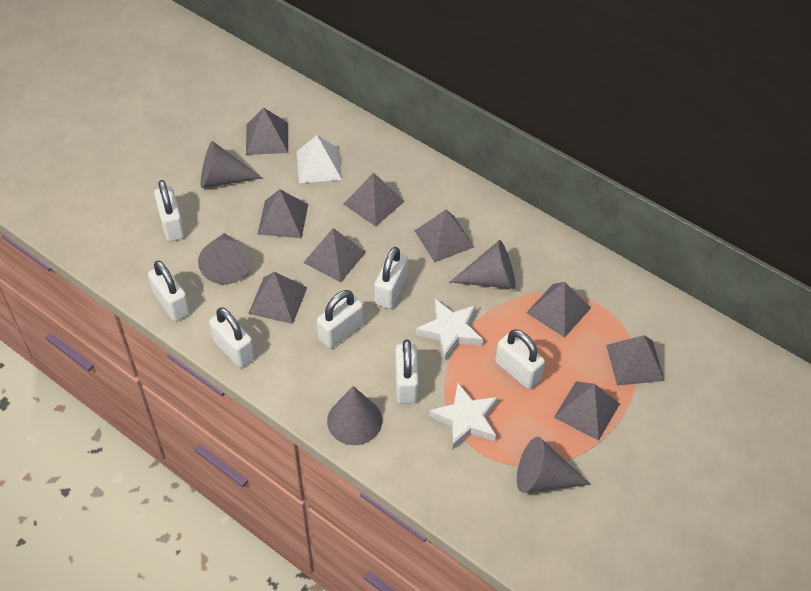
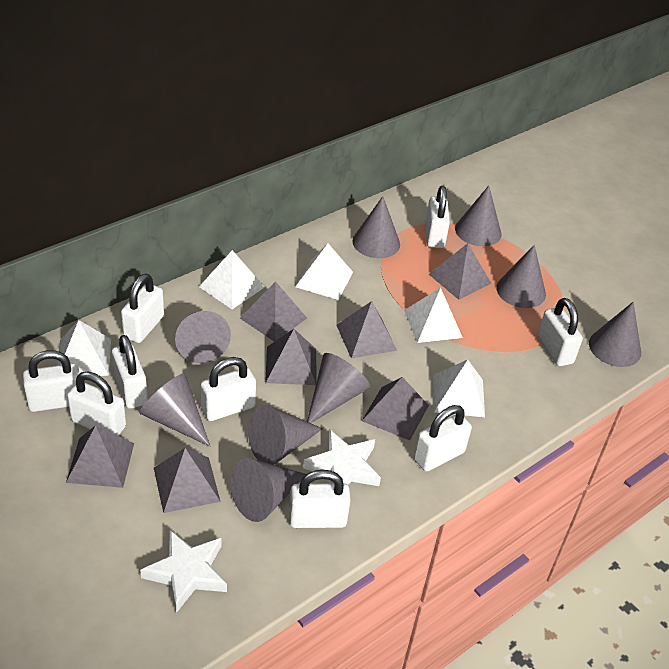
grey cone: [198,233,250,285] [201,141,262,188] [327,386,382,445] [450,240,516,289] [517,437,591,493] = 5 -> [139,373,211,447] [175,311,231,363] [230,458,307,522] [248,405,323,465] [307,353,370,423] [352,196,400,258] [455,185,501,246] [496,245,546,308] [589,302,641,367] = 9
grey pyramid: [246,107,288,155] [248,272,307,324] [257,189,308,238] [303,228,366,282] [344,173,405,227] [415,209,474,262] [526,282,591,338] [554,381,620,441] [606,335,665,386] = 9 -> [66,425,134,488] [154,448,221,513] [240,281,307,342] [265,329,316,385] [336,301,397,358] [362,377,429,440] [429,243,491,300] = 7
white padlock: [148,261,190,322] [154,180,185,242] [209,307,255,368] [317,290,364,349] [374,247,408,309] [395,340,418,403] [495,329,545,389] = 7 -> [23,350,80,412] [67,371,126,436] [112,335,148,409] [121,274,164,343] [201,357,256,421] [289,470,350,528] [414,405,472,472] [425,186,450,248] [538,298,583,366] = 9
white pyramid: [296,135,342,183] = 1 -> [57,320,111,376] [199,250,265,309] [295,243,353,300] [404,288,463,343] [433,360,485,417] = 5

